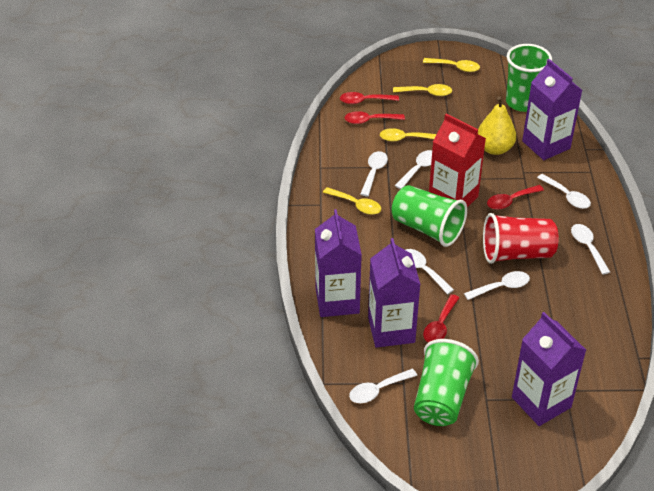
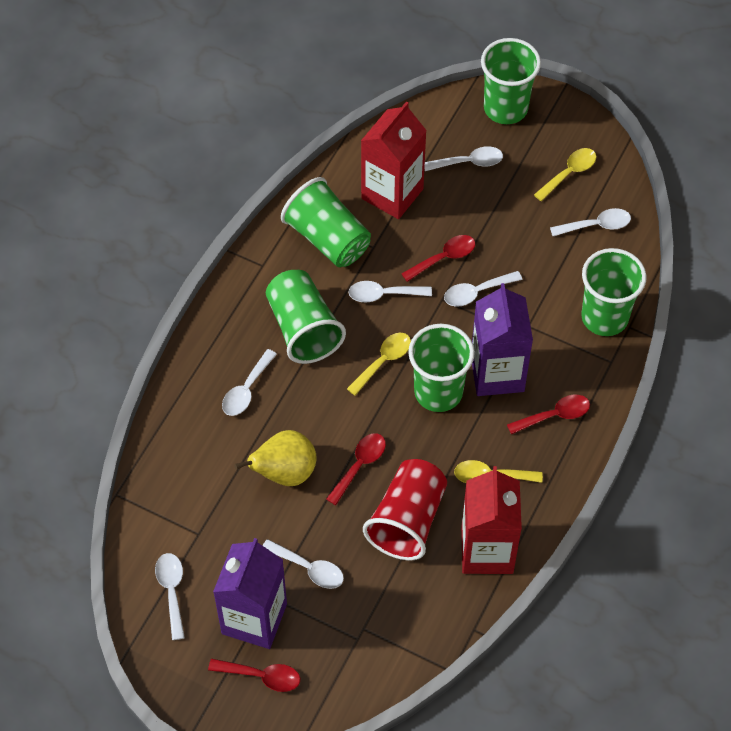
green cup: [392,185,467,247] [414,339,479,426] [506,44,552,112] = 3 -> [266,270,346,364] [281,177,371,267] [408,324,475,412] [481,38,541,124] [581,248,647,336] = 5
purple carton: [315,209,362,317] [368,238,421,348] [512,312,586,426] [522,59,582,160] = 4 -> [213,538,287,649] [472,283,533,396] = 2
red carton: [429,114,486,207] = 1 -> [361,101,427,219] [461,466,522,574] = 2
yellow spoon: [323,187,381,215] [380,128,437,141] [393,84,452,96] [423,58,480,72] = 4 -> [347,333,411,396] [454,460,543,483] [534,148,597,201] = 3

